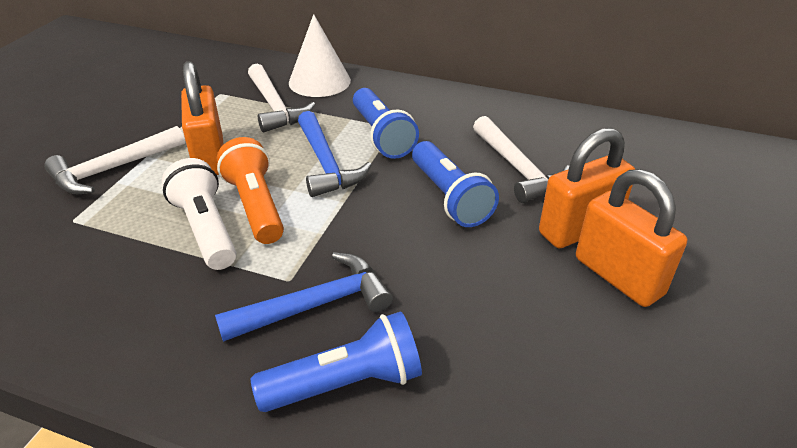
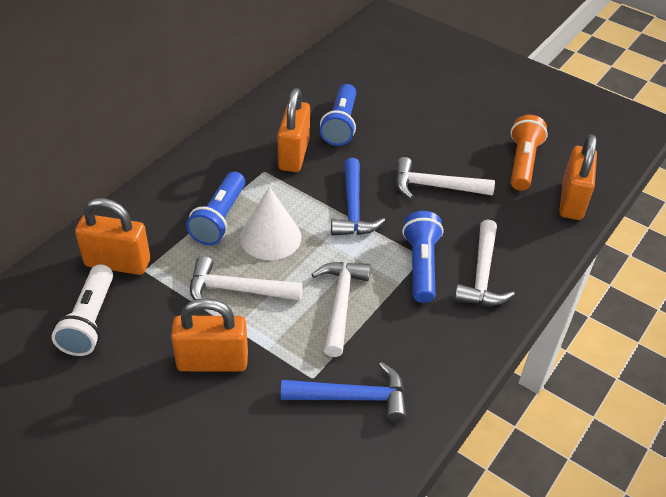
orange padlock: [181,61,224,175] [539,128,635,248] [576,169,687,307] = 3 -> [75,198,150,275] [171,298,248,372] [278,88,310,172] [559,134,597,220] = 4
white hammer: [44,126,185,194] [248,63,315,132] [473,116,569,203] = 3 -> [190,256,303,301] [311,262,371,357] [395,157,495,199] [454,219,515,306] = 4

